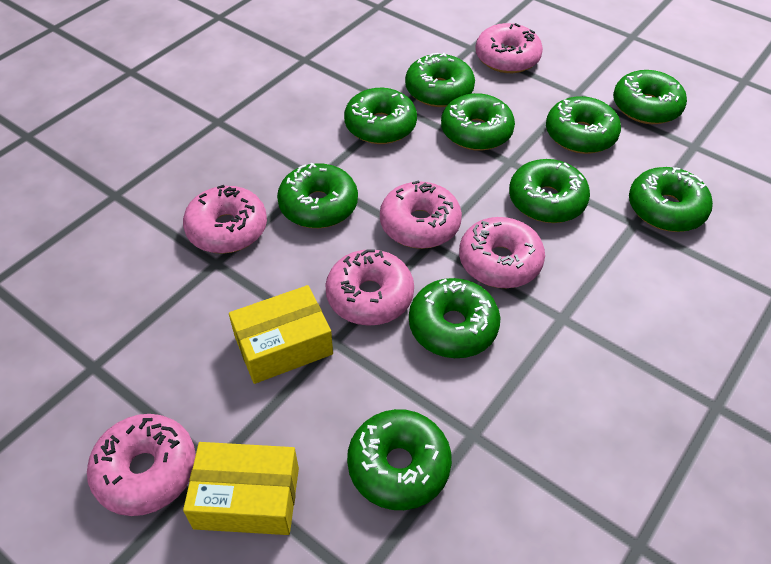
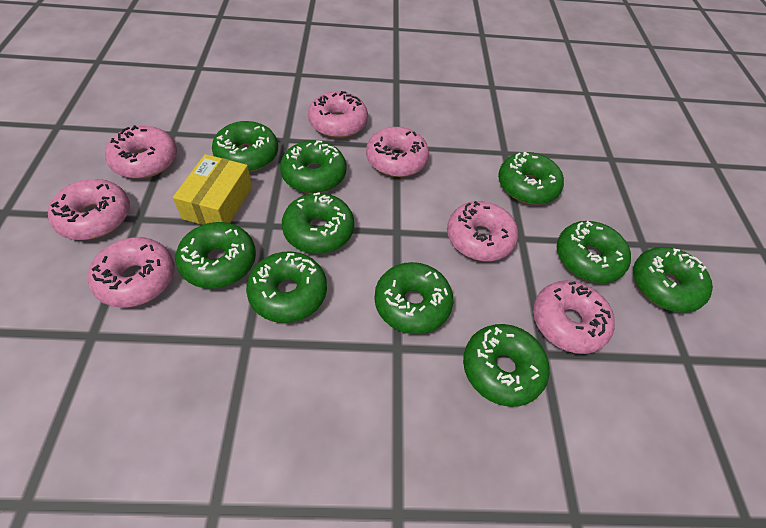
pink donut: [87,414,196,516] [183,185,267,254] [325,249,414,326] [380,180,462,249] [459,217,545,288] [475,23,543,73] = 6 -> [48,179,130,240] [88,237,175,308] [105,125,177,179] [308,91,368,138] [366,127,429,177] [447,201,518,261] [533,280,615,354] = 7
yellow box: [183,442,299,535] [229,285,333,384] = 2 -> [173,154,252,225] = 1

